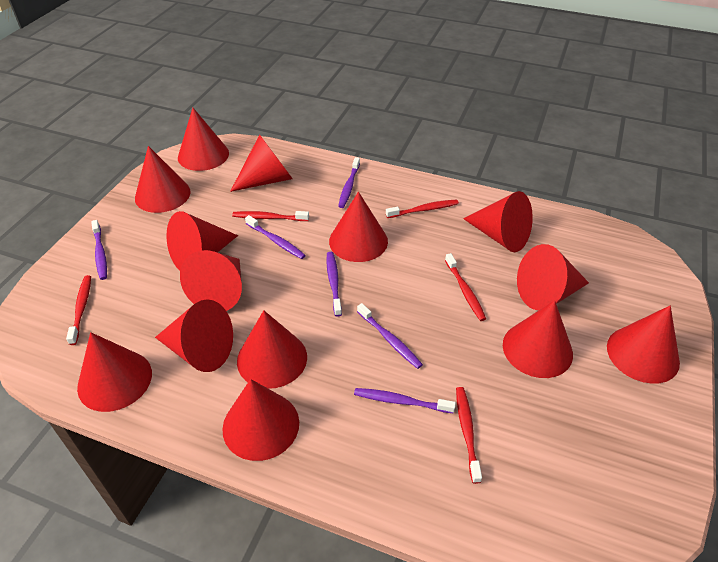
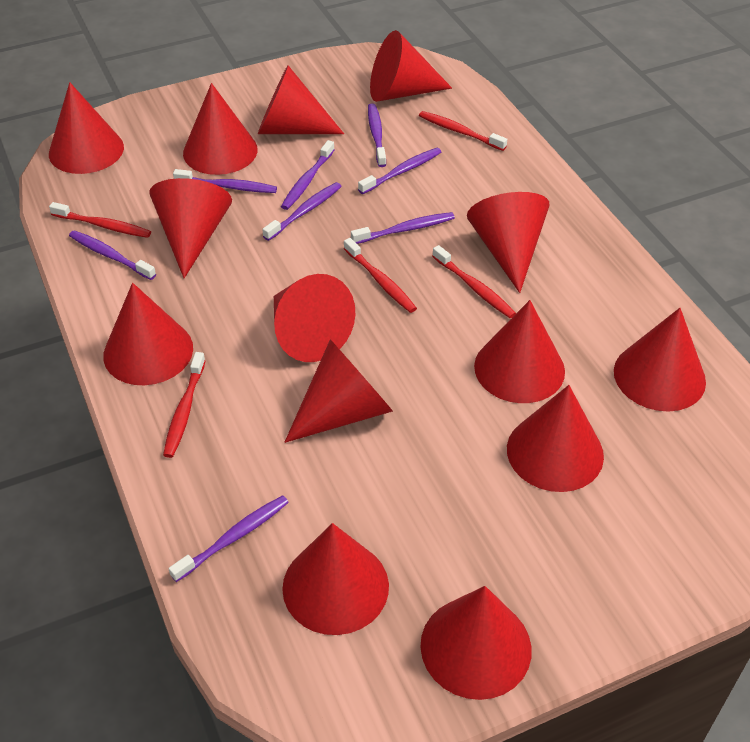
purple toothbrush: [91,220,107,280] [245,215,306,259] [326,252,342,317] [338,157,360,208] [354,388,456,413] [357,303,423,369] = 6 -> [69,230,156,280] [169,495,289,582] [173,169,277,193] [262,182,342,241] [281,140,335,210] [351,212,455,244] [358,148,441,194] [368,103,386,167] = 8

